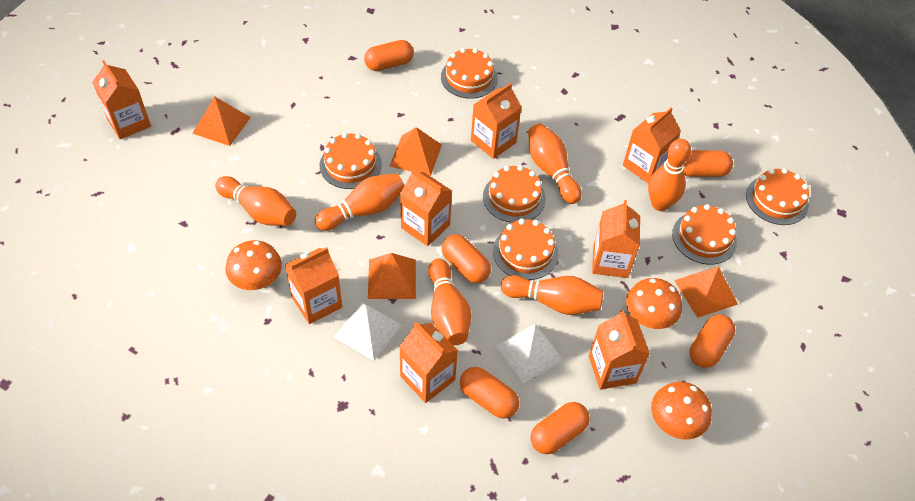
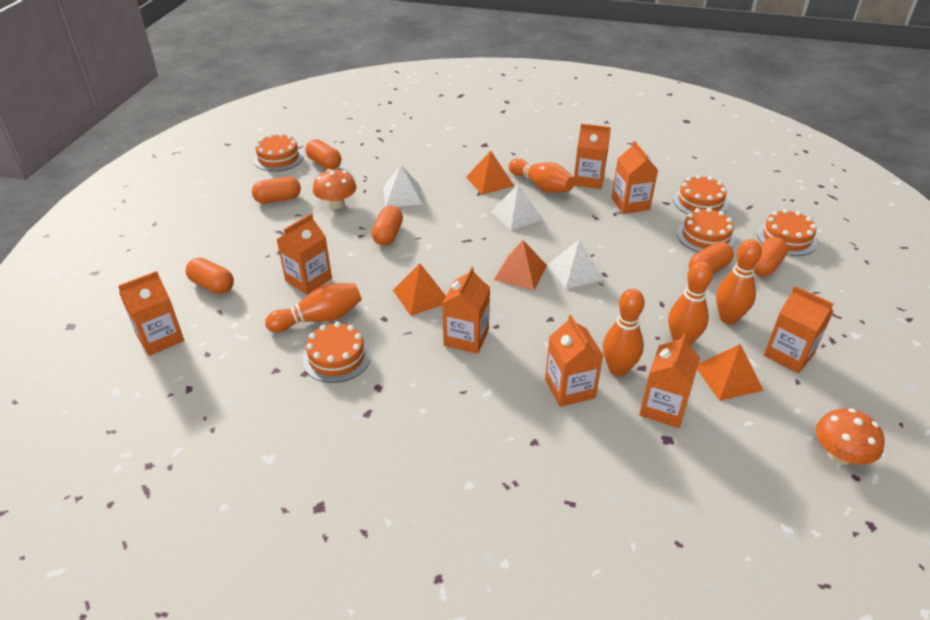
orange bowling pin: [215,176,296,226] [315,173,405,231] [428,259,471,345] [501,275,603,315] [528,123,582,204] [648,139,691,211] = 6 -> [265,283,362,332] [509,158,575,193] [603,289,645,376] [668,262,713,346] [716,239,762,324] = 5
orange cake: [319,133,382,189] [441,48,498,99] [483,165,546,223] [493,219,558,280] [672,204,737,264] [746,168,809,225] = 6 -> [253,133,304,172] [302,322,371,383] [673,175,728,214] [677,208,735,252] [757,209,817,256] = 5
orange mushroom: [225,240,282,290] [626,278,682,329] [651,382,712,439] = 3 -> [313,169,357,209] [816,408,885,465] = 2
white pyramid: [334,302,402,361] [495,323,564,383] = 2 -> [383,165,423,207] [490,184,543,231] [548,239,604,289] = 3

